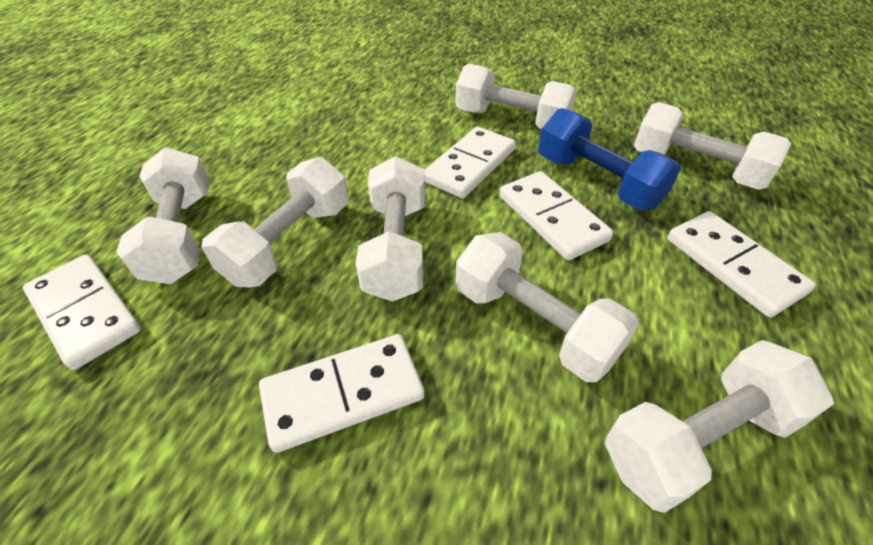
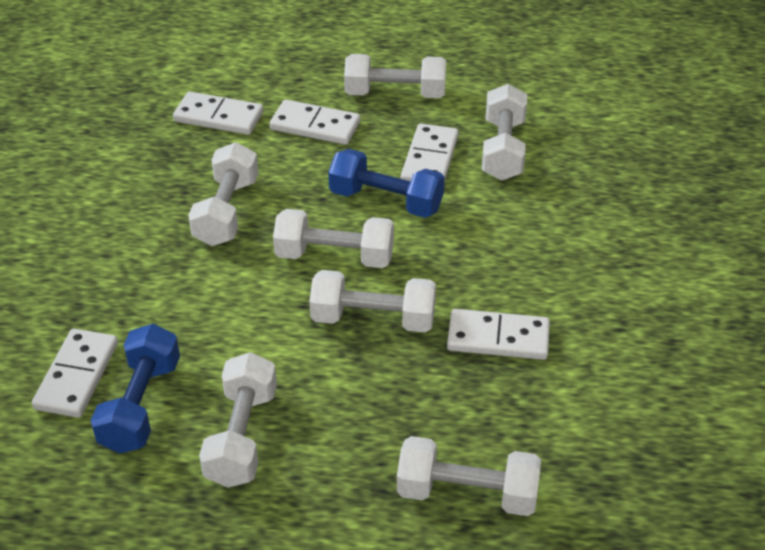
blue dumbbell: [538,108,681,210] = 1 -> [90,323,180,454] [328,149,445,218] = 2

